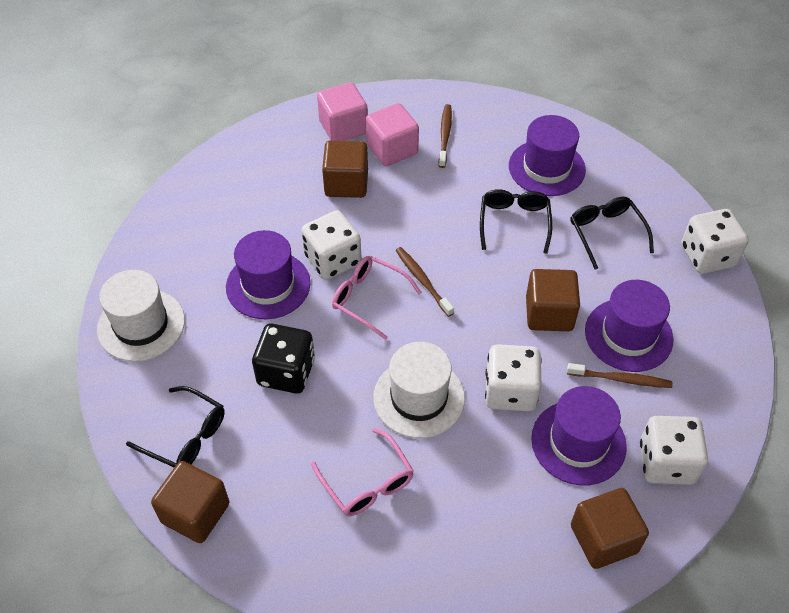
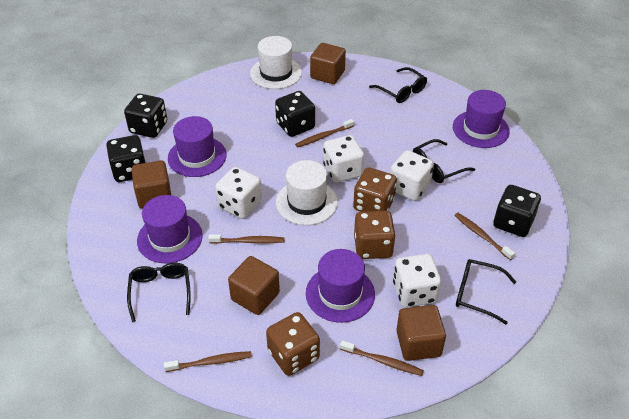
black dice: [252,324,315,394] = 1 -> [106,135,146,182] [124,93,167,138] [275,91,315,137] [493,185,541,237] = 4
black glasses: [126,386,225,467] [480,189,552,254] [570,197,654,269] = 3 -> [127,263,191,322] [369,67,427,103] [413,139,475,183] [456,259,516,324] = 4
brown dice: none = 0 -> [266,312,320,376] [353,167,397,212] [354,211,396,259] = 3
brown toothbrush: [395,247,454,317] [439,104,452,168] [567,363,673,388] = 3 -> [164,351,252,372] [208,234,284,244] [295,119,354,148] [340,340,424,376] [454,213,515,260] = 5
pink cube: [317,82,368,141] [366,103,419,166] = 2 -> none = 0
pink glasses: [311,428,414,516] [332,256,422,340] = 2 -> none = 0

